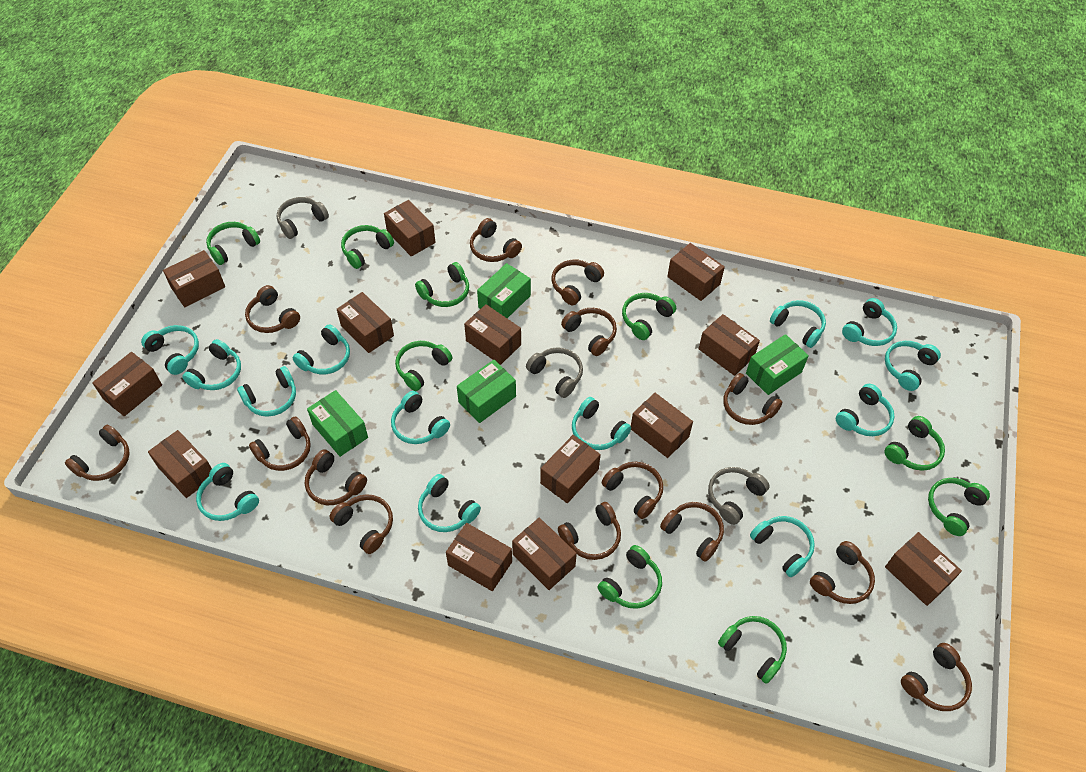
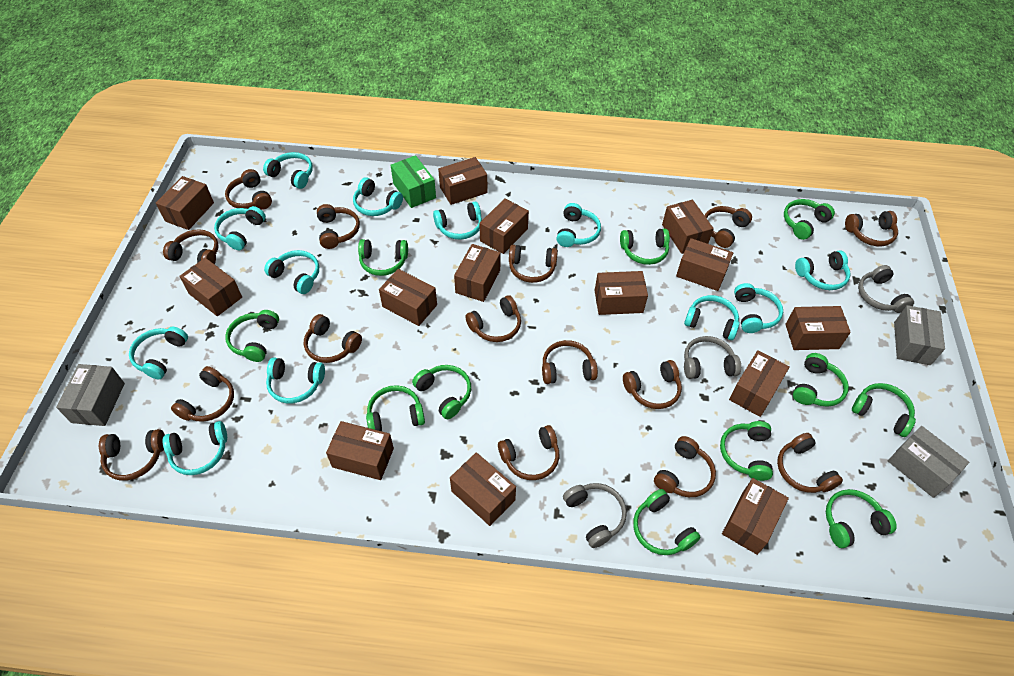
brown box: [92,352,162,416] [148,430,212,498] [163,250,225,307] [337,292,394,353] [384,200,436,257] [446,523,512,591] [464,304,521,365] [512,518,577,590] [540,435,601,503] [631,393,693,458] [667,243,725,301] [699,314,760,376] [885,532,962,606] = 13 -> [156,176,214,230] [179,258,242,316] [326,421,394,480] [379,269,437,326] [438,157,487,205] [450,452,516,526] [454,244,500,302] [479,199,529,254] [595,271,648,315] [662,200,714,254] [676,238,733,291] [722,478,789,555] [729,350,790,417] [785,306,851,350] = 14
brown headphones: [65,425,130,481] [245,285,300,333] [249,416,311,471] [305,449,367,505] [329,494,393,554] [470,218,522,262] [552,259,604,305] [558,502,621,560] [561,308,617,356] [602,462,663,519] [660,502,724,562] [723,373,782,425] [810,541,875,604] [901,643,972,711] = 14 -> [99,429,165,481] [163,229,219,264] [171,366,234,422] [225,169,272,210] [304,314,362,363] [317,204,360,249] [465,295,521,342] [498,425,559,480] [509,245,558,283] [542,340,598,384] [623,360,682,409] [654,436,716,497] [704,206,752,248] [777,433,843,493] [845,211,898,246] = 15
green box: [307,390,368,457] [457,360,516,423] [477,263,531,318] [746,334,809,395] = 4 -> [391,155,436,208] = 1
green headphones: [206,222,260,265] [341,225,394,269] [395,341,452,391] [415,262,469,307] [598,545,662,609] [622,293,676,340] [718,616,787,684] [884,416,945,471] [928,478,990,536] = 9 -> [225,310,279,362] [358,239,408,276] [366,385,425,431] [412,365,471,419] [620,228,670,265] [633,489,701,555] [720,421,773,481] [784,199,835,240] [793,353,849,407] [826,489,897,548] [852,383,916,437] = 11
grey box: none = 0 -> [56,364,125,426] [888,426,969,498] [894,305,945,365] = 3
turquoise headphones: [141,325,199,375] [182,339,241,390] [196,463,259,521] [237,366,296,417] [292,324,350,374] [391,391,450,444] [418,474,481,532] [572,397,631,450] [750,516,815,577] [770,300,826,348] [836,384,895,436] [842,298,897,346] [885,341,941,391] = 13 -> [129,327,188,379] [163,421,227,475] [214,206,266,250] [263,152,313,189] [264,250,319,294] [266,357,325,403] [353,177,403,216] [433,202,482,240] [556,203,601,247] [684,295,740,340] [734,283,783,333] [795,250,851,290] = 12

